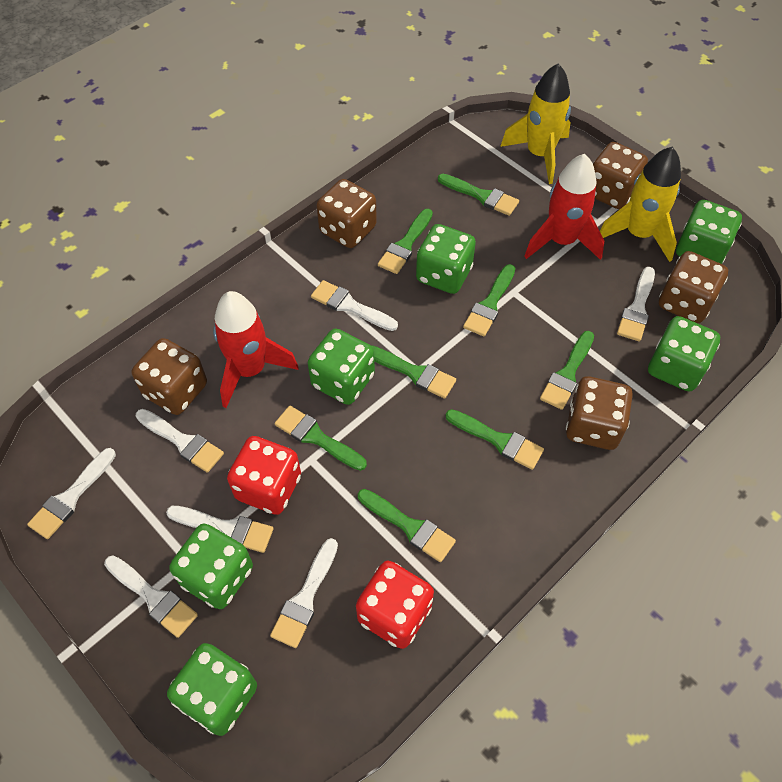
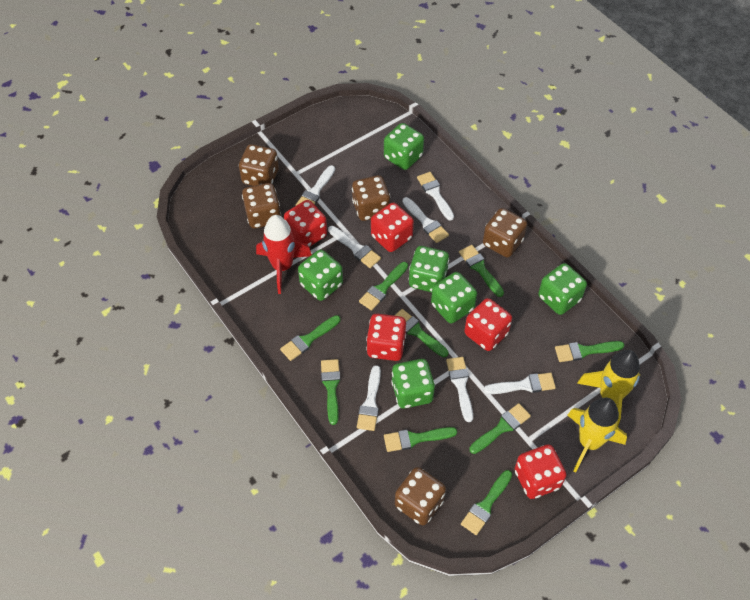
green brush: [275,406,367,471] [358,489,456,562] [370,345,456,399] [378,209,433,274] [438,174,519,216] [446,409,544,470] [463,264,515,336] [540,331,594,410] = 8 -> [280,315,340,361] [321,359,340,425] [359,262,408,311] [384,427,457,452] [394,309,448,357] [459,245,504,297] [461,470,512,535] [470,403,531,454] [555,341,625,362] = 9
red dice: [227,436,301,515] [356,561,434,649] = 2 -> [284,200,327,247] [366,314,406,361] [371,203,414,252] [464,298,512,351] [515,444,567,499] = 5
red rocket: [213,291,298,408] [524,154,604,260] = 2 -> [256,215,312,294] = 1

